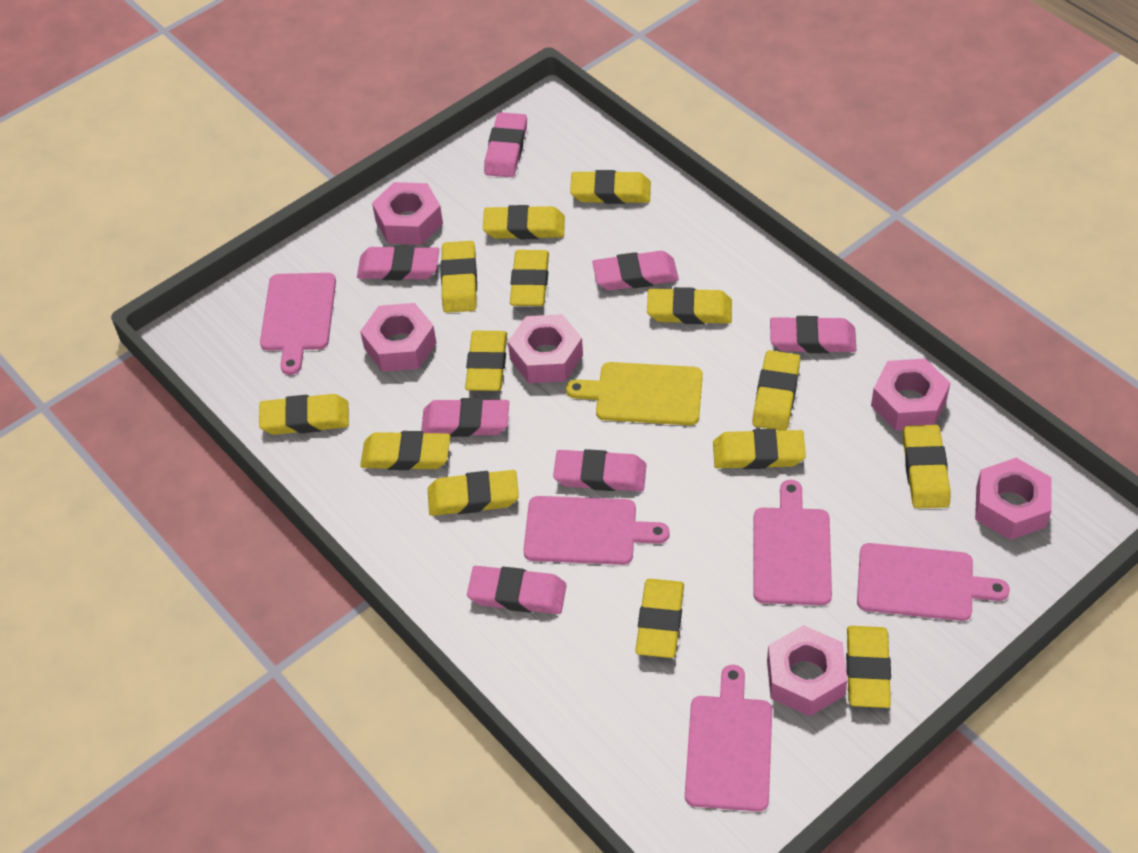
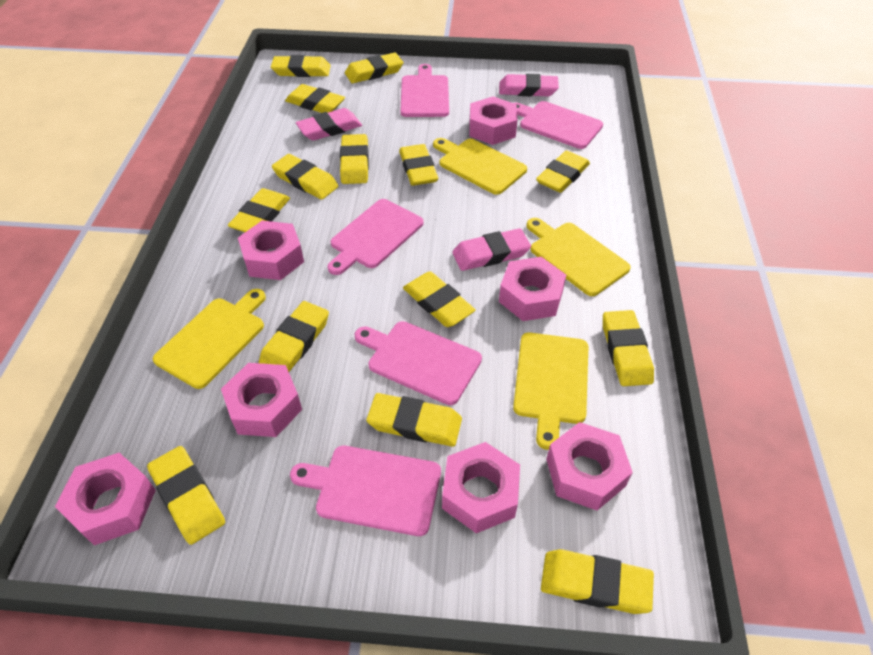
pink eraser: [357,245,439,280] [421,398,509,437] [467,566,567,614] [484,112,527,177] [553,449,647,491] [592,251,679,291] [770,316,856,353] = 7 -> [296,108,362,141] [452,228,531,271] [499,74,559,96] = 3
pink nut: [360,303,436,372] [372,182,443,245] [508,314,583,383] [767,625,848,716] [871,358,950,431] [975,458,1052,540] = 6 -> [55,453,156,545] [221,363,302,437] [238,221,304,280] [442,442,520,533] [469,96,518,145] [499,257,566,321] [546,422,633,511] = 7
yellow cutting board: [566,362,703,425] = 1 -> [153,289,266,389] [433,138,527,195] [513,332,589,450] [526,218,631,296] = 4

